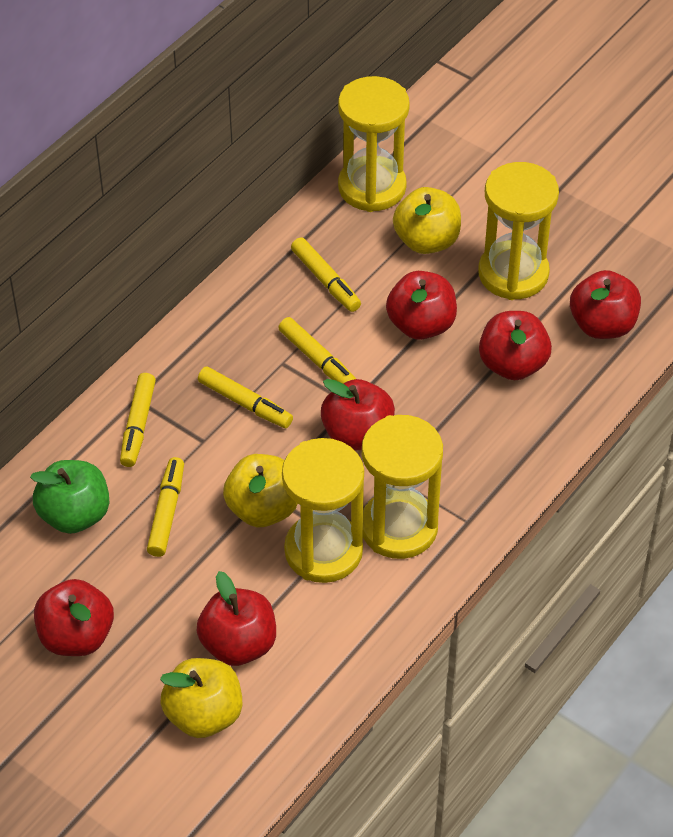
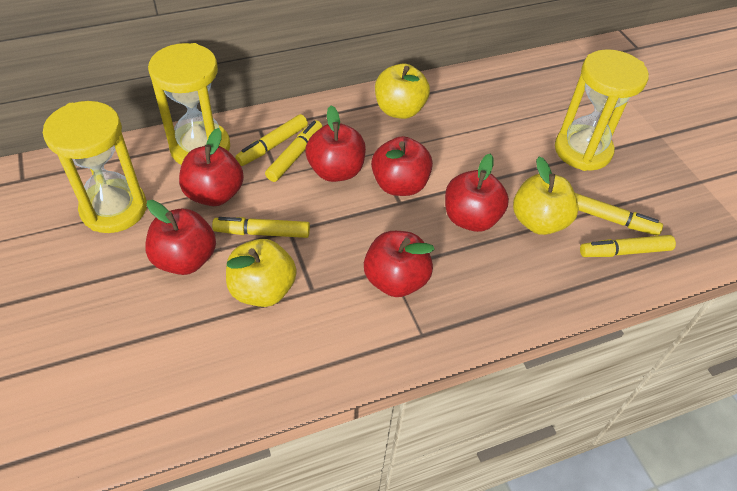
green apple: [30,460,109,534] = 1 -> none = 0
yellow hourglass: [282,438,364,583] [338,76,410,212] [362,415,443,559] [478,162,559,300] = 4 -> [43,101,147,233] [148,43,230,165] [555,49,649,171] = 3

